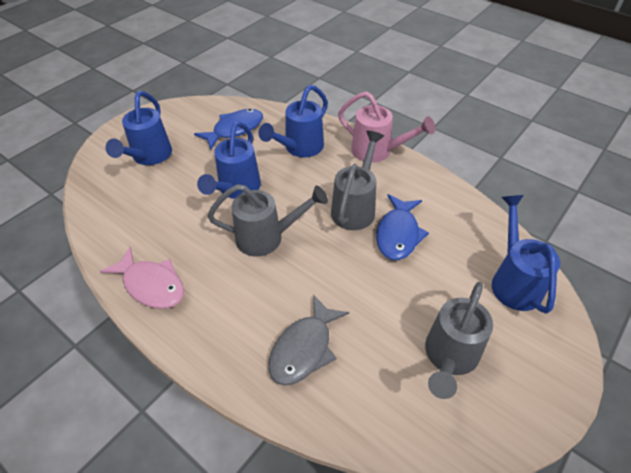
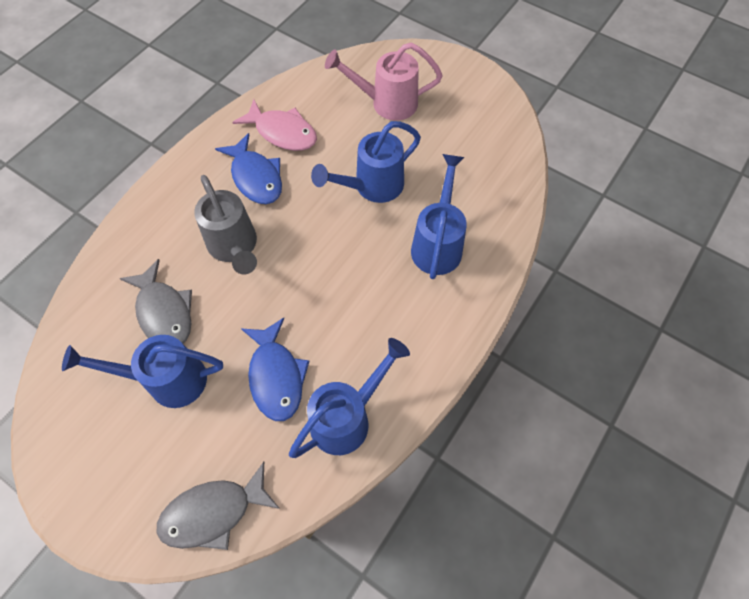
grey fish: [268,295,349,386] = 1 -> [119,259,192,343] [157,462,280,550] = 2
grey watering can: [207,184,328,257] [331,131,384,230] [425,282,493,399] = 3 -> [194,175,257,275] = 1

